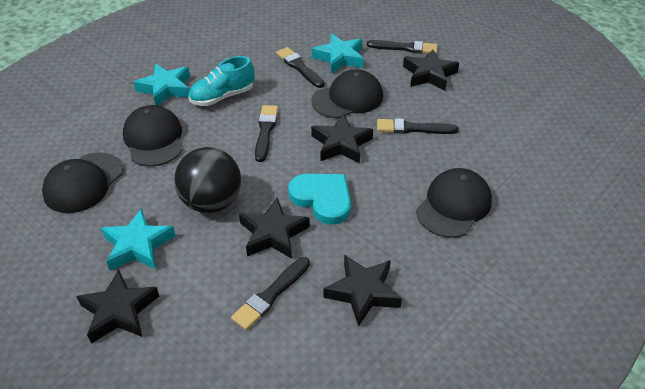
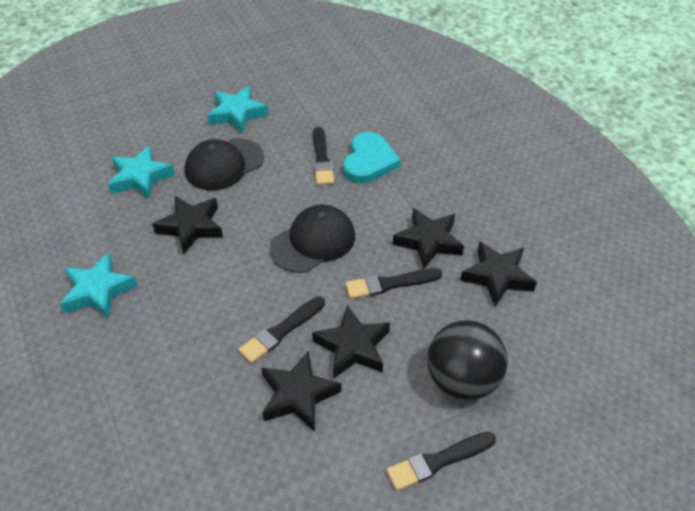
black brush: [231,257,310,330] [255,105,278,162] [276,47,325,88] [367,40,438,54] [377,118,459,134] = 5 -> [238,297,325,364] [313,127,335,185] [345,268,442,299] [386,432,496,491] = 4
black cap: [42,152,123,213] [123,105,182,167] [311,69,383,118] [416,168,492,238] = 4 -> [185,138,264,190] [270,205,355,273] = 2
turquoise shoe: [189,56,255,106] = 1 -> none = 0

